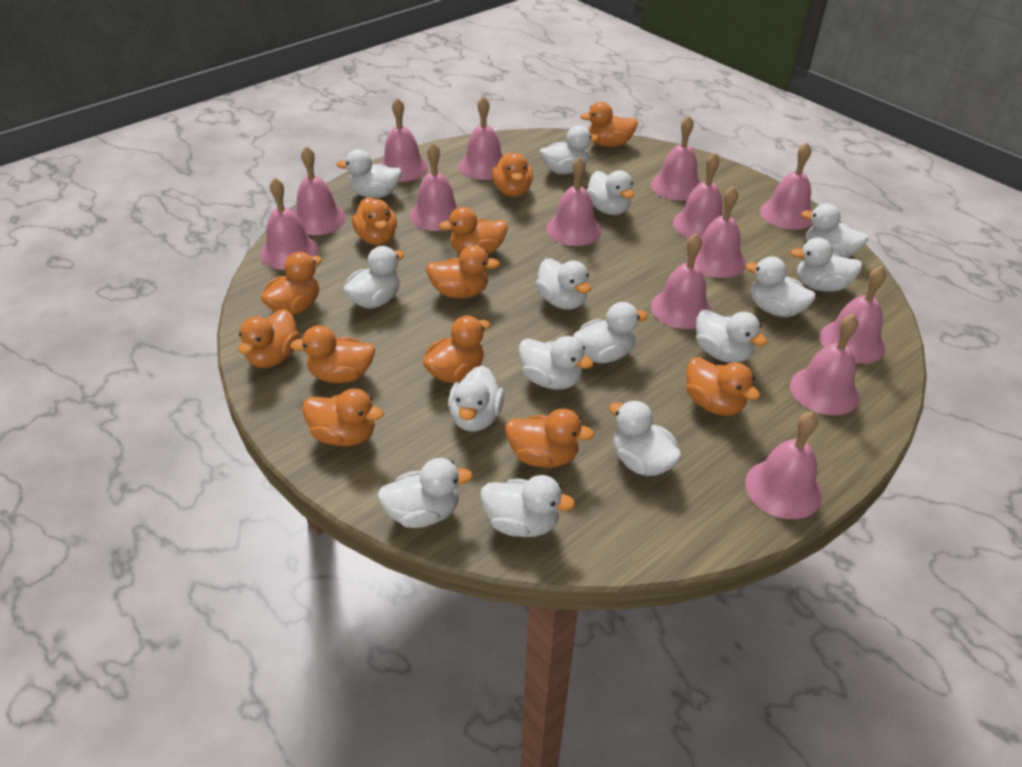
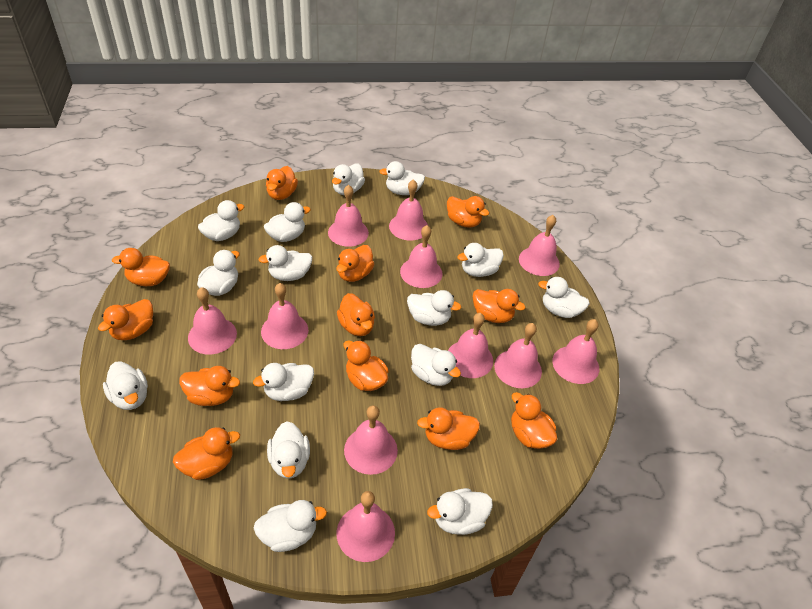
pink bell: [260,178,319,270] [295,146,346,235] [380,97,428,182] [409,143,459,231] [459,96,502,180] [547,157,602,246] [651,116,701,201] [651,233,713,329] [673,152,723,239] [694,186,746,278] [745,412,822,519] [760,142,812,230] [790,314,860,416] [820,266,886,364] = 14 -> [188,287,237,355] [261,283,308,349] [328,185,369,247] [337,491,395,562] [344,405,398,475] [389,179,428,240] [400,225,442,288] [448,313,493,378] [494,323,542,388] [519,215,560,276] [552,319,599,384] = 11

